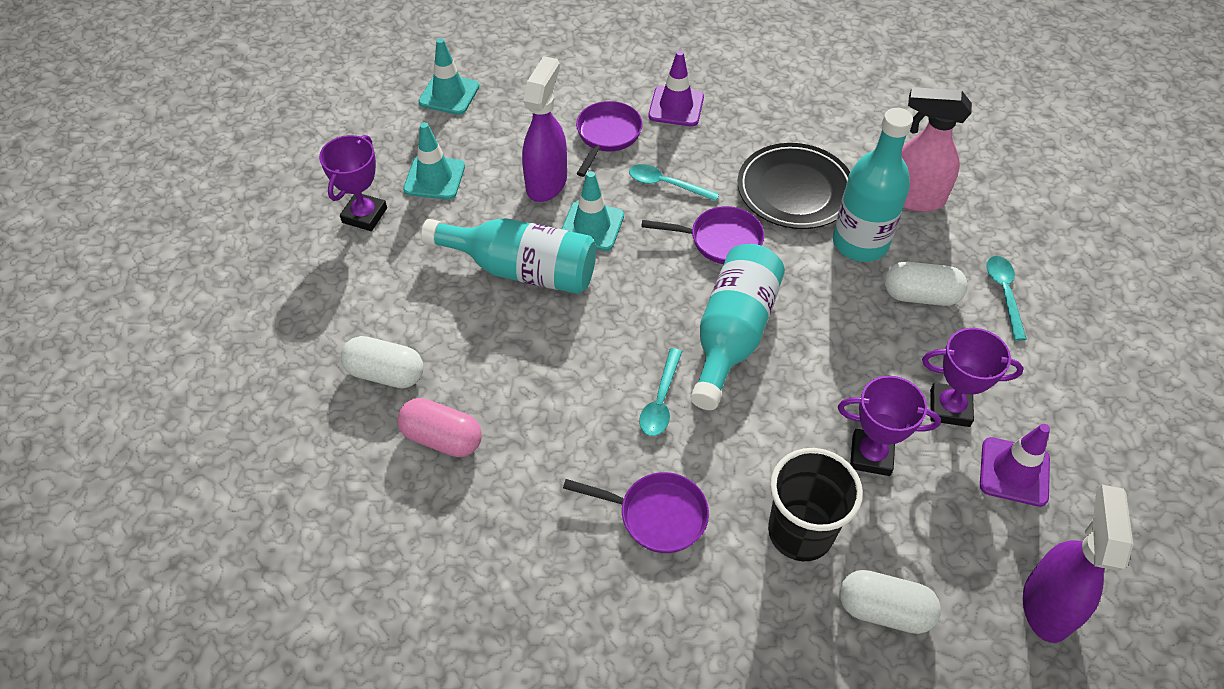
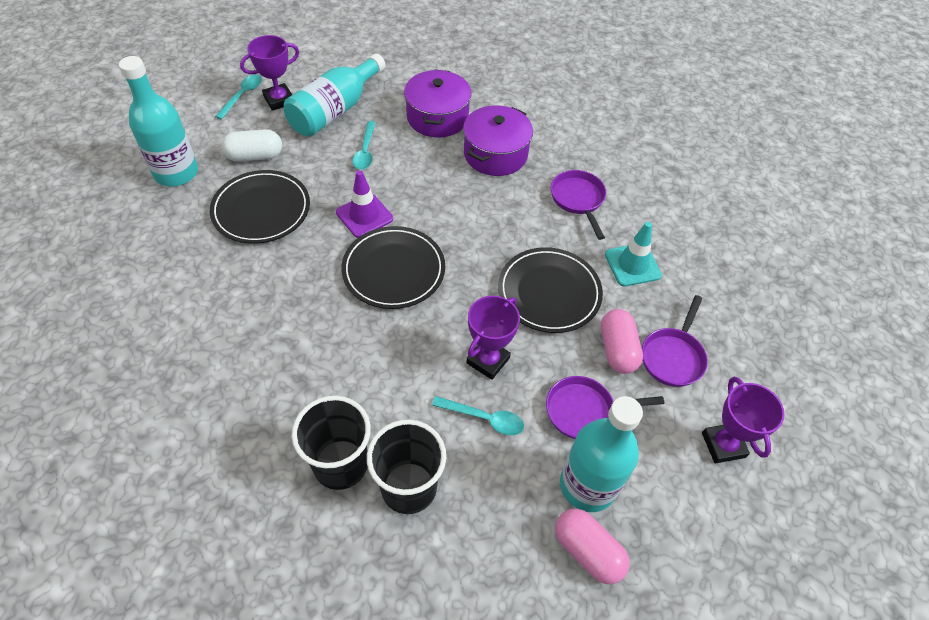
black cup: [768,448,863,561] = 1 -> [292,396,371,490] [367,420,446,514] = 2
black plate: [738,143,850,229] = 1 -> [210,170,310,244] [341,226,445,309] [498,247,603,333] = 3
pink capsule: [397,398,482,457] = 1 -> [555,509,630,584] [601,309,643,374] = 2
pink spray bottle: [901,87,972,212] = 1 -> none = 0
purple pot: none = 0 -> [404,70,471,138] [463,105,533,176] = 2
purple spray bottle: [522,56,567,202] [1023,485,1133,643] = 2 -> none = 0
purple traffic cone: [648,50,704,126] [980,424,1050,507] = 2 -> [336,170,393,238] = 1
turquoise traffic cone: [403,122,465,200] [418,38,479,115] [562,171,624,251] = 3 -> [605,222,662,286] = 1
white capsule: [341,336,423,388] [840,570,941,634] [885,262,968,306] = 3 -> [222,129,282,162] = 1

